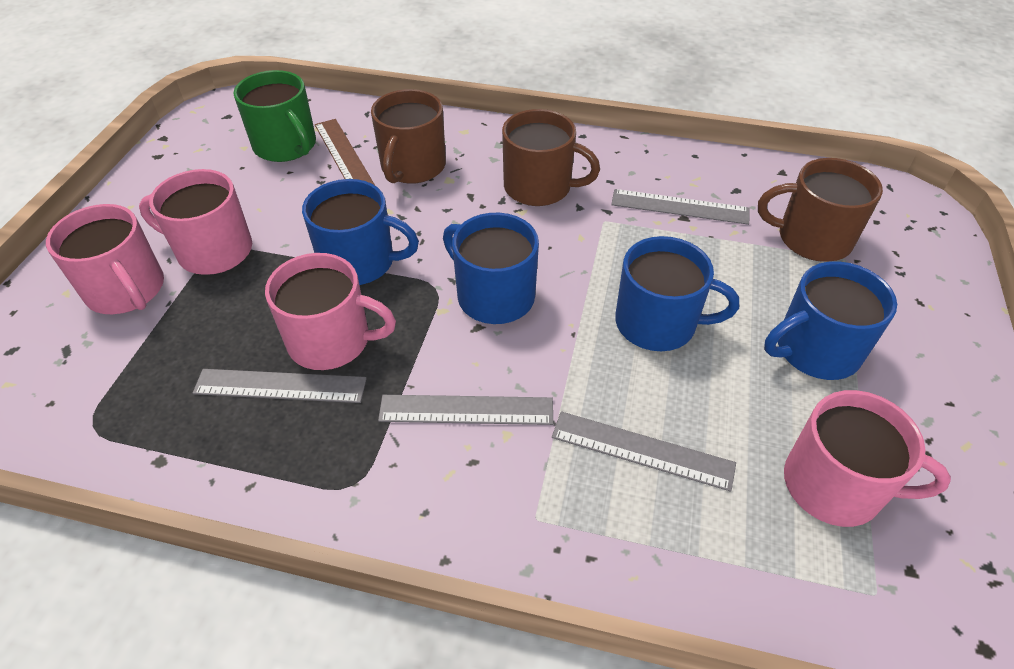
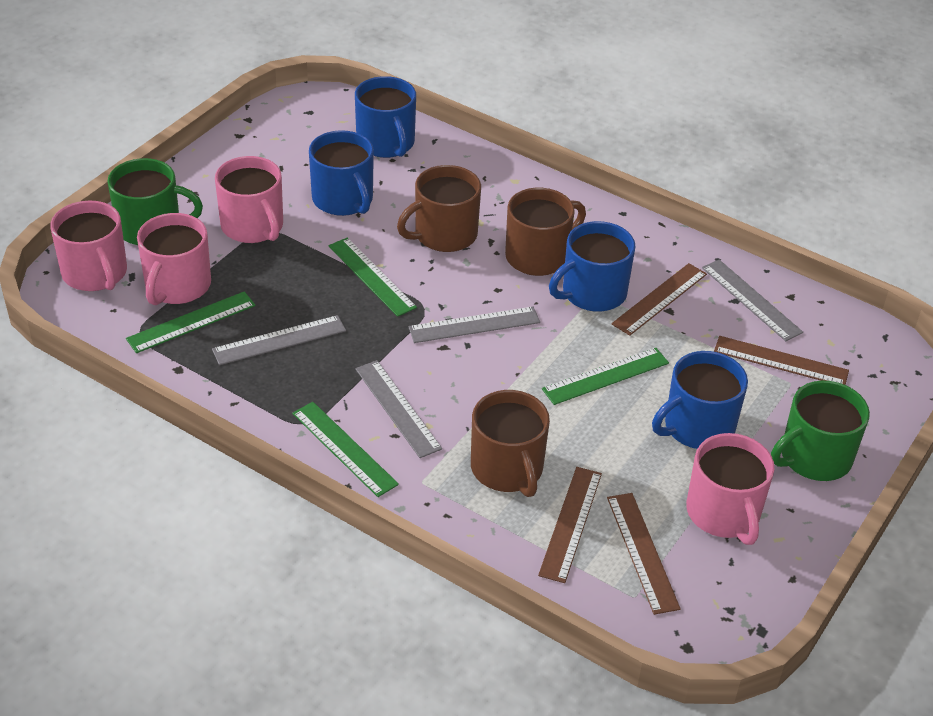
brown ruler: [315,119,375,185] = 1 -> [538,467,602,583] [607,493,681,615] [611,263,707,336] [714,336,849,385] = 4
green mug: [233,70,316,162] = 1 -> [107,158,203,245] [771,380,870,481] = 2
green ruler: none = 0 -> [126,291,256,353] [292,402,399,497] [328,237,417,317] [542,348,669,405] = 4

